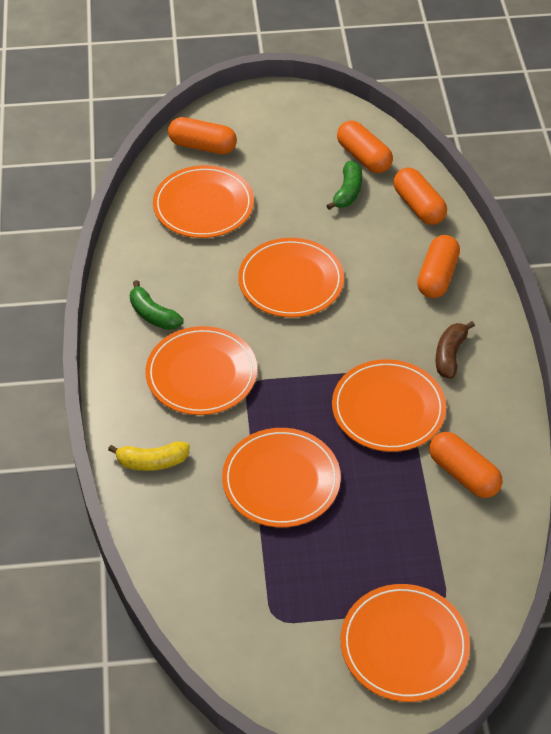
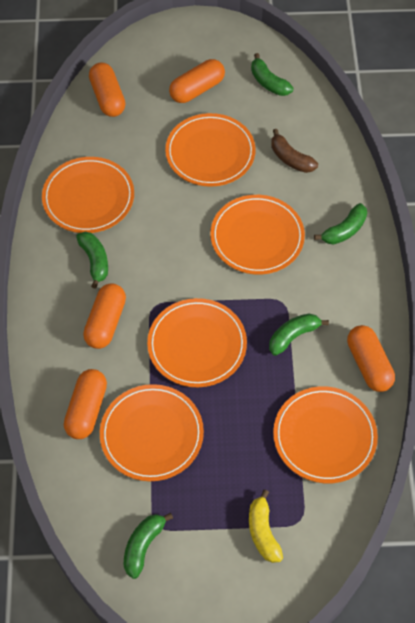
green banana: [130,280,184,330] [326,161,362,210] = 2 -> [76,232,108,289] [124,513,173,579] [251,53,293,96] [269,313,329,356] [314,203,367,245] = 5

